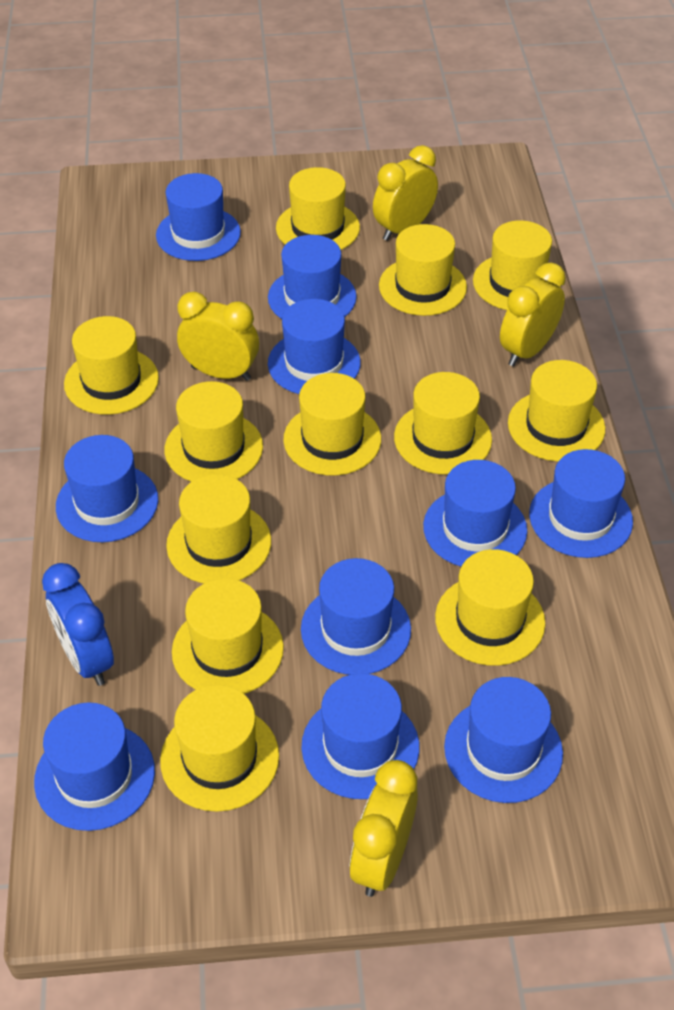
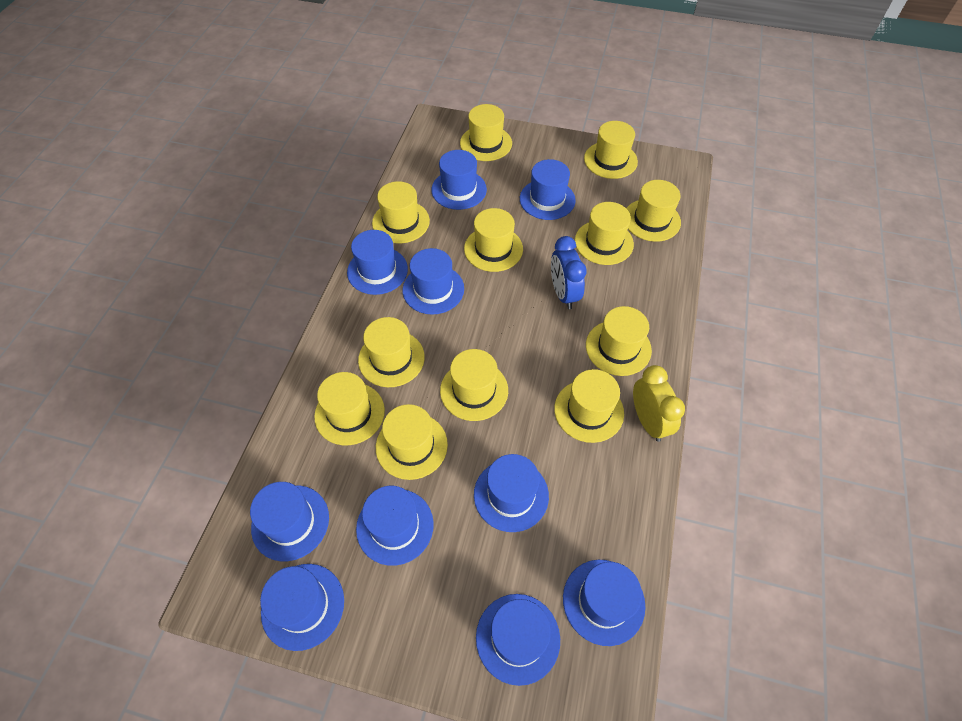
yellow clock: [177,291,259,381] [350,760,418,897] [373,145,438,241] [500,262,566,366] = 4 -> [633,365,685,442] = 1

